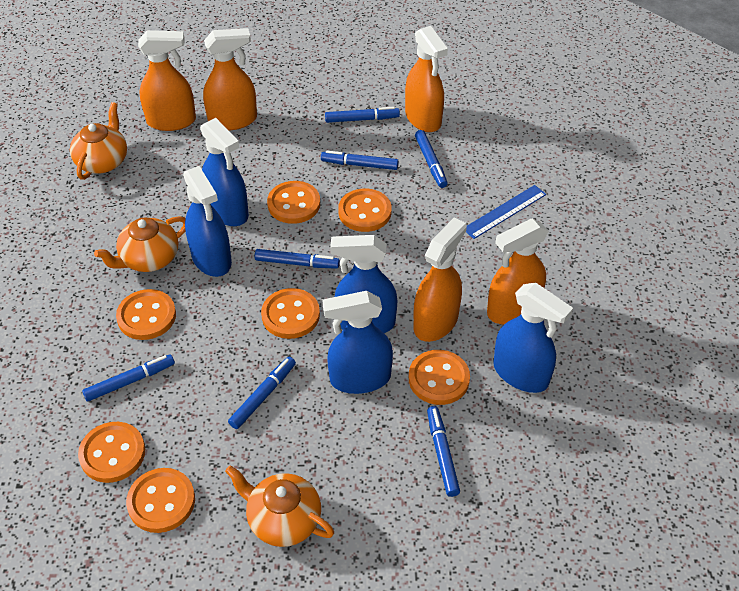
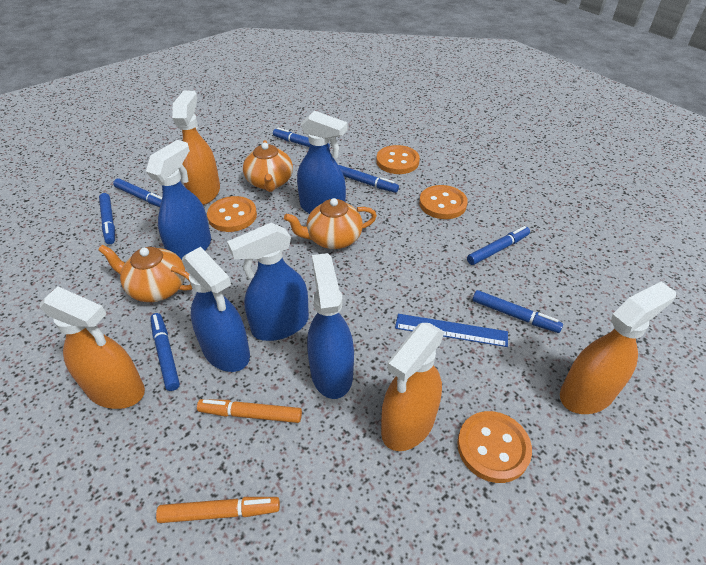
orange button: [78,422,145,483] [116,289,176,340] [126,468,195,533] [261,288,320,339] [267,181,320,224] [338,189,392,232] [409,350,470,405] = 7 -> [207,196,257,232] [376,145,420,174] [419,185,468,219] [457,411,532,483] = 4
orange marker: none = 0 -> [156,497,280,523] [197,399,302,423] = 2
orange spray bottle: [138,30,196,131] [203,28,257,130] [405,26,448,132] [414,217,467,342] [487,218,549,325] = 5 -> [39,286,145,409] [172,90,220,205] [381,323,445,451] [560,282,676,414] = 4

